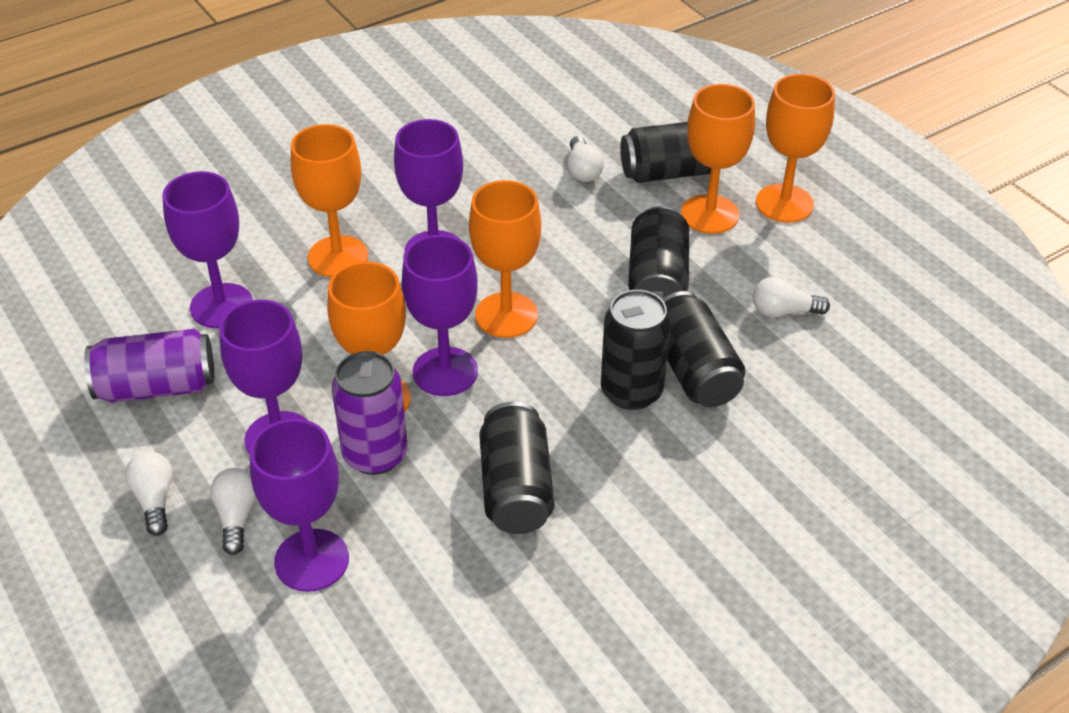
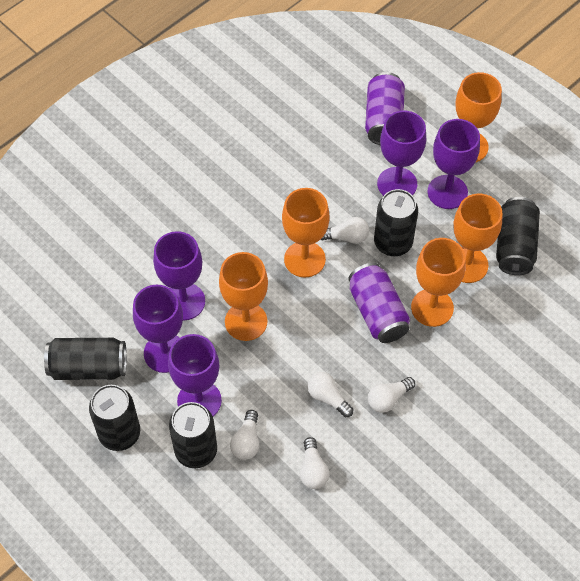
white light bulb: [125,451,173,536] [210,468,257,555] [567,136,604,182] [753,277,830,318] = 4 -> [230,410,259,460] [300,437,330,489] [307,372,353,417] [320,217,369,244] [368,377,415,413] = 5

